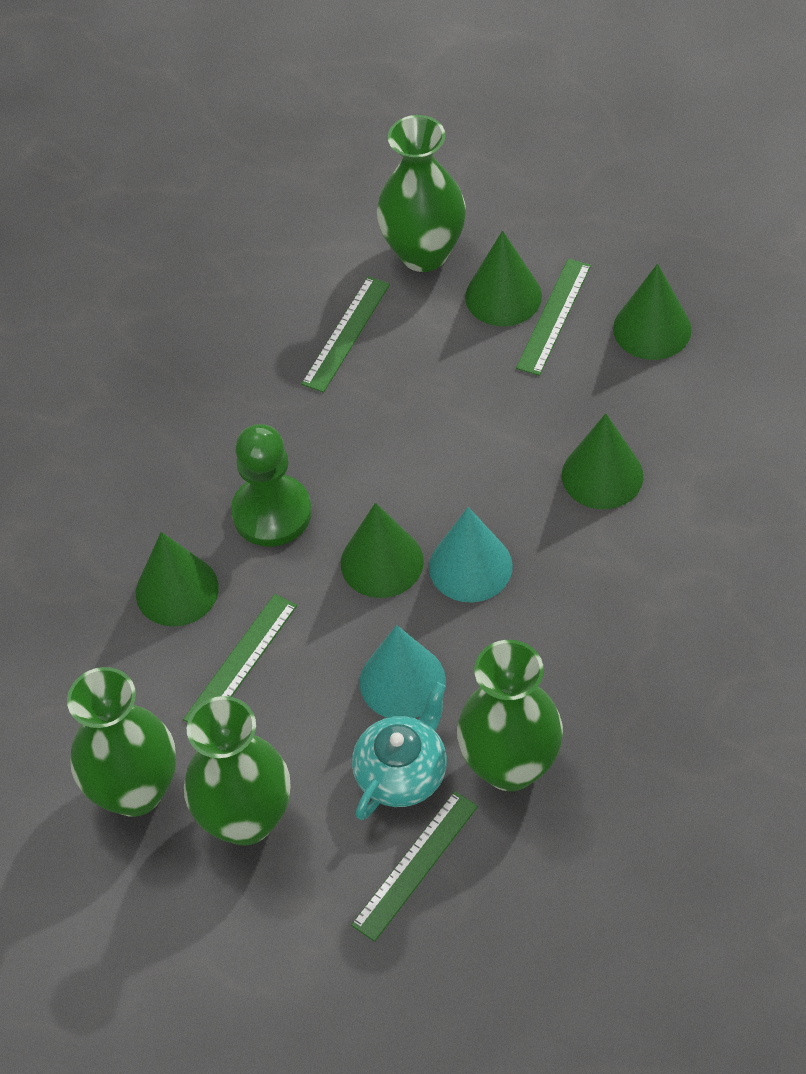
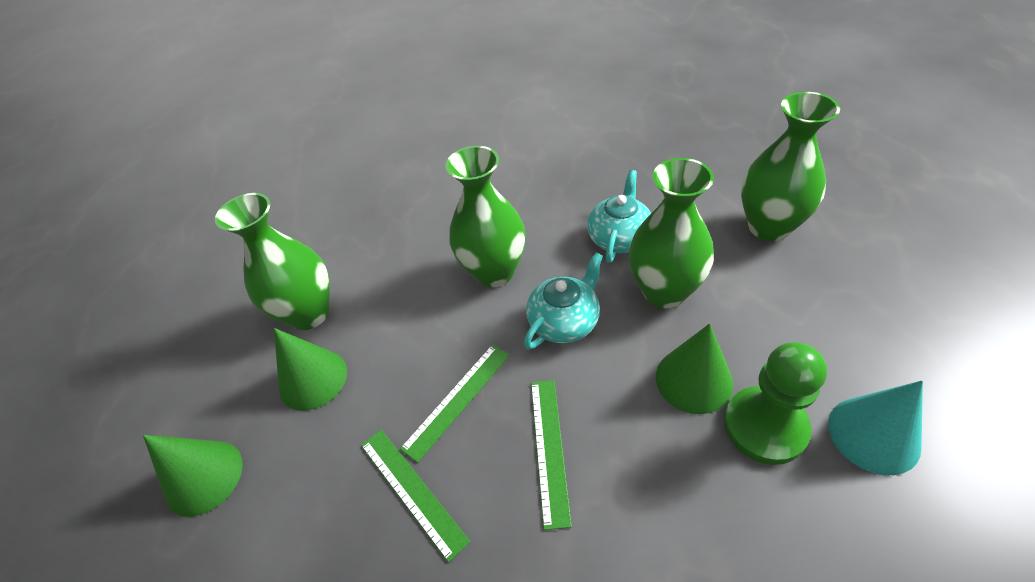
green cone: [136,532,219,626] [341,503,424,598] [465,231,542,326] [562,413,643,509] [613,264,692,360] = 5 -> [143,435,243,517] [274,328,347,411] [656,323,734,414] = 3
green ruler: [183,594,297,722] [301,276,390,393] [351,791,478,942] [516,259,591,376] = 4 -> [361,430,470,562] [400,345,510,463] [531,380,572,530] = 3
turquoise cone: [360,625,446,718] [429,507,513,602] = 2 -> [828,381,923,475] = 1
turquoise teapot: [352,682,447,820] = 1 -> [524,252,603,349] [587,170,651,263] = 2

